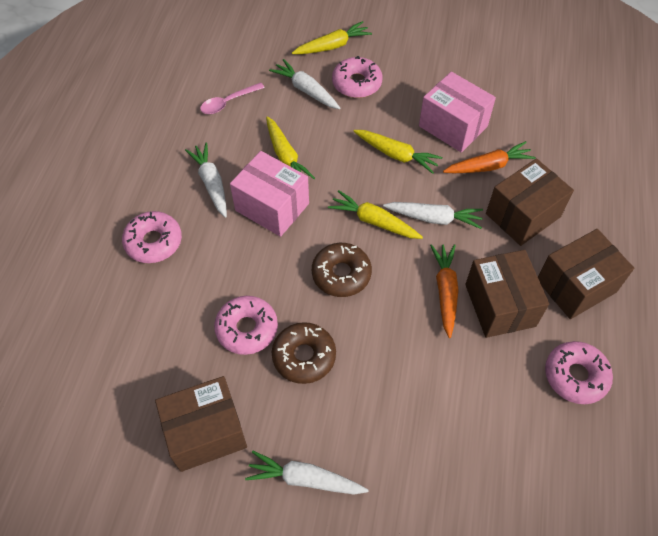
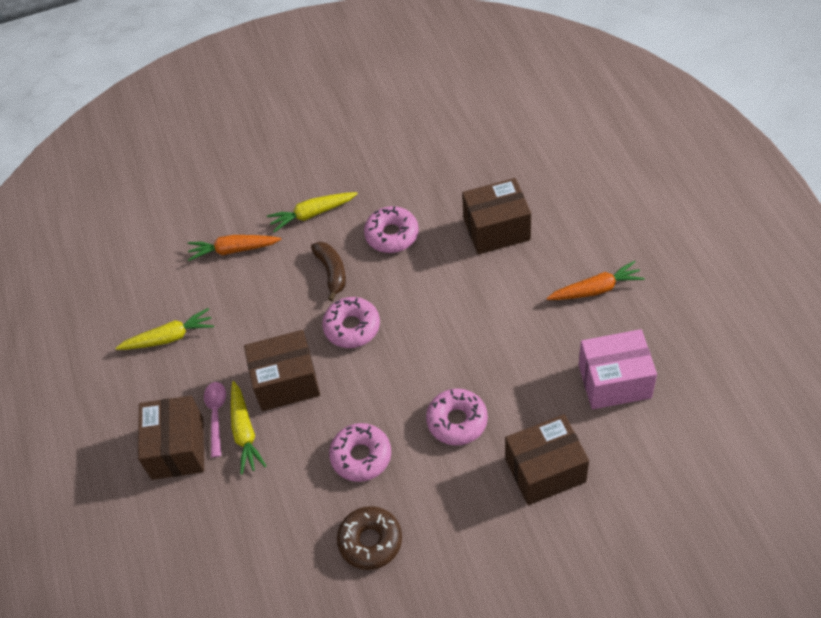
brown banana: none = 0 -> [311,242,346,301] = 1
brown donut: [272,322,336,384] [312,243,372,297] = 2 -> [337,506,402,570] = 1
pink box: [230,151,309,237] [419,72,496,153] = 2 -> [579,329,657,409] = 1
white carrot: [185,142,227,218] [245,451,369,494] [269,59,340,109] [383,202,483,229] = 4 -> none = 0
yellow carrot: [266,117,315,179] [292,21,372,54] [328,190,423,239] [353,130,442,174] = 4 -> [116,308,214,350] [231,381,267,475] [267,192,358,232] = 3

